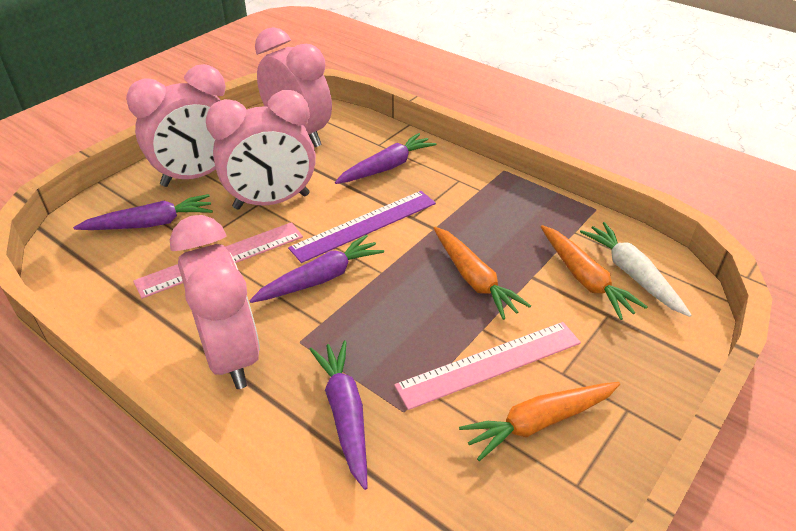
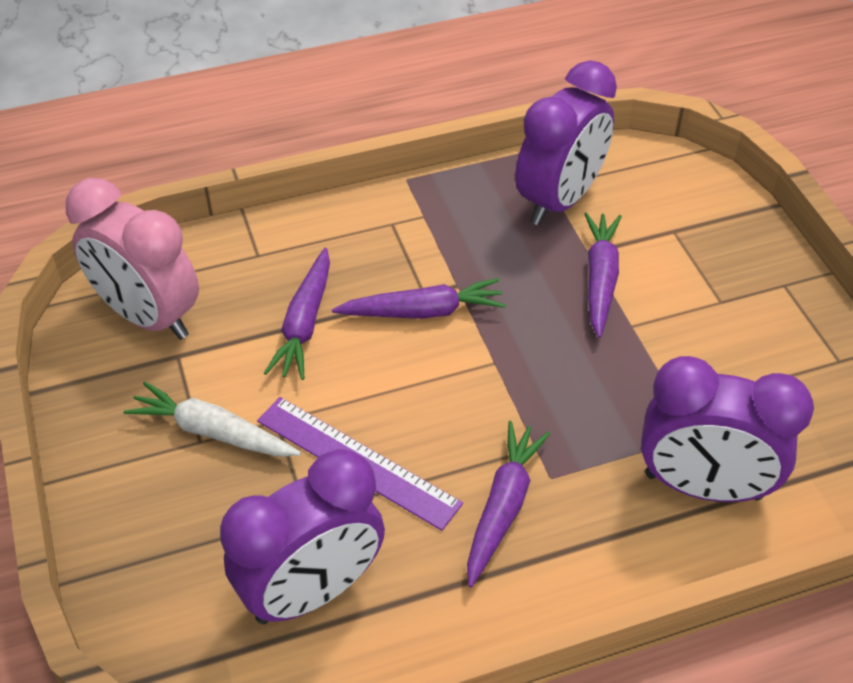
orange carrot: [433,227,531,320] [459,382,620,461] [541,225,648,320] = 3 -> none = 0
pink clock: [126,64,226,187] [170,215,260,389] [206,90,316,210] [255,27,332,147] = 4 -> [66,178,199,340] = 1
pink ruler: [133,222,303,299] [394,322,581,410] = 2 -> none = 0
purple clock: none = 0 -> [220,449,385,624] [515,60,617,225] [641,356,814,502] = 3

